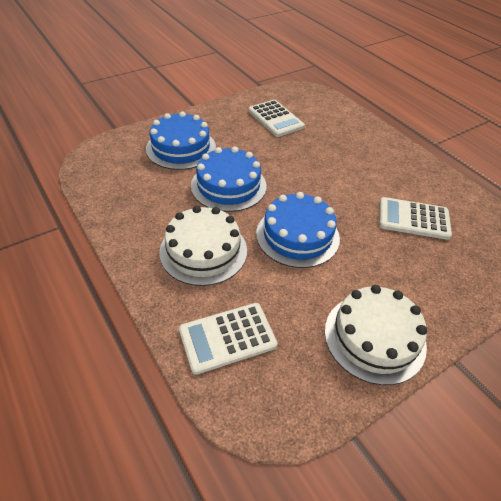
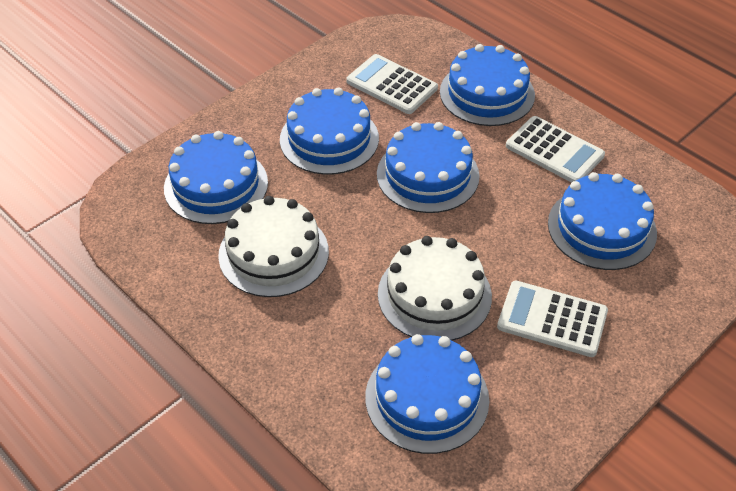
blue cake: [146,111,216,170] [191,146,266,212] [256,192,340,268] = 3 -> [164,131,268,224] [280,88,379,175] [365,334,489,454] [377,122,480,213] [440,44,535,126] [548,172,657,270] = 6

